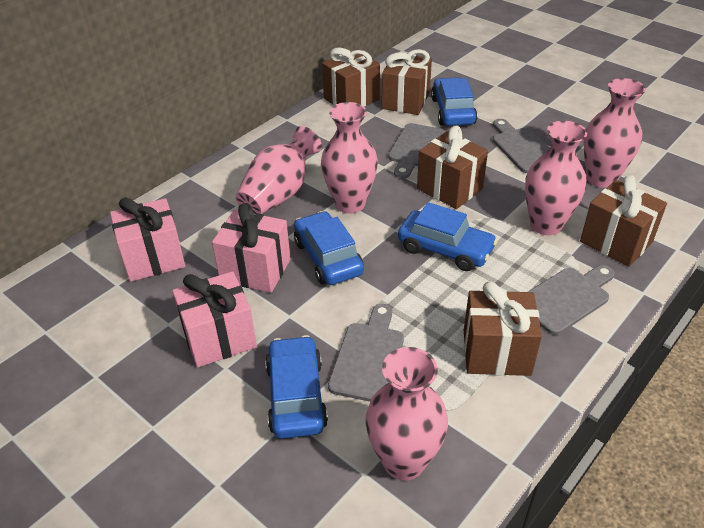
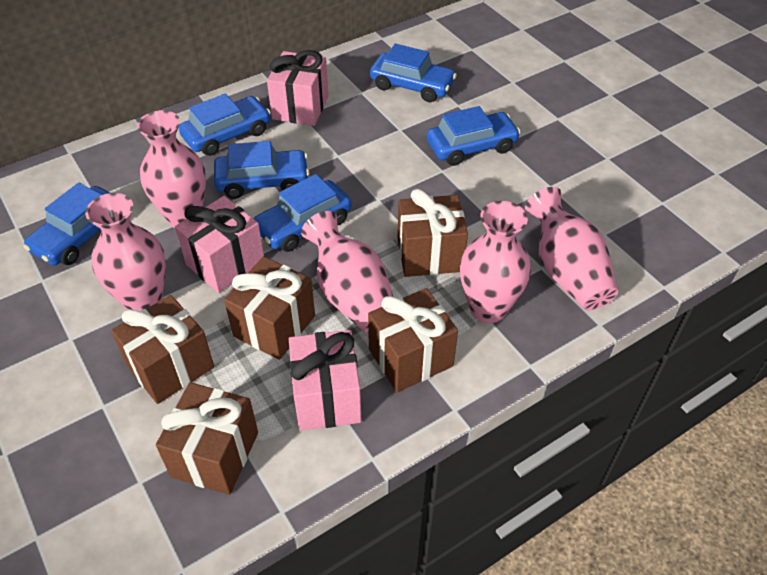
blue car: [265,335,328,439] [294,211,364,285] [398,202,498,271] [431,77,477,126] = 4 -> [24,183,110,266] [179,94,271,156] [214,141,309,199] [253,174,351,252] [370,44,457,102] [427,106,520,166] = 6
grey cutting board: [328,304,404,402] [388,123,446,179] [493,119,550,173] [528,265,615,335] = 4 -> none = 0

